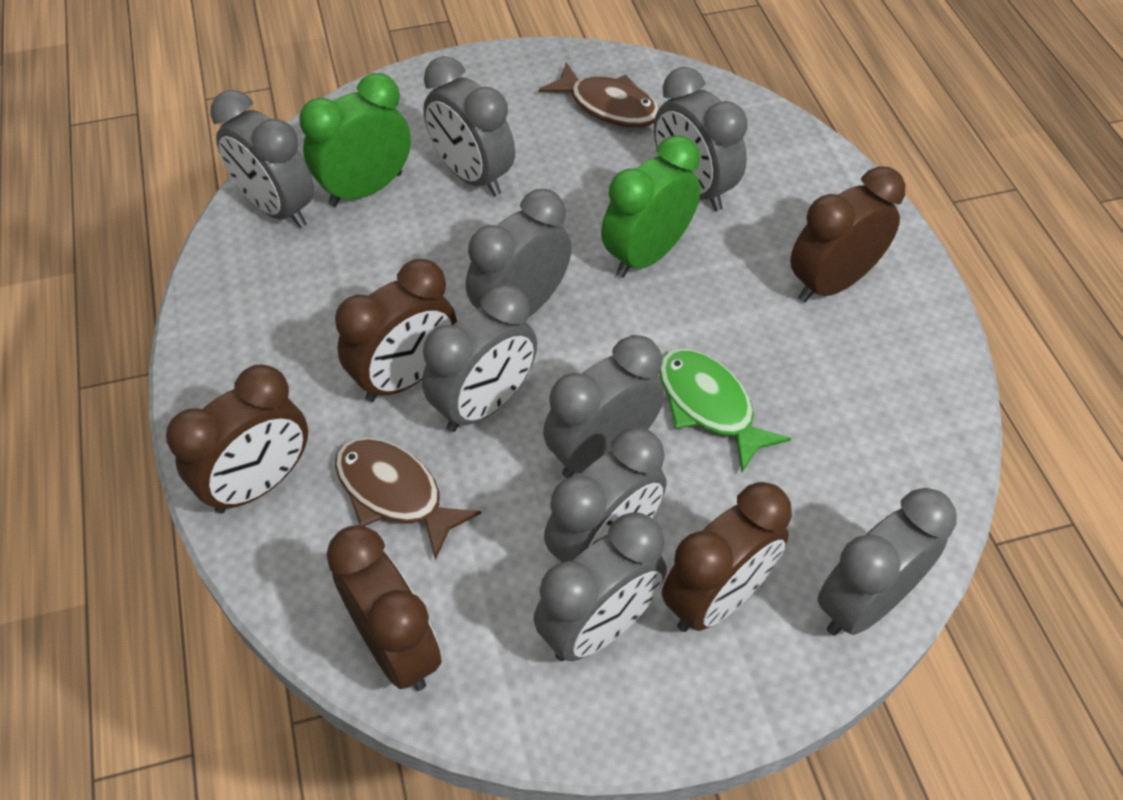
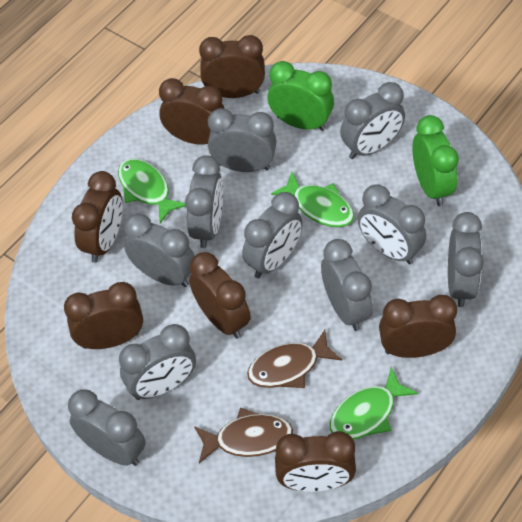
brown clock: [166,365,308,514] [326,525,442,691] [335,259,457,402] [662,482,792,632] [790,167,905,302] = 5 -> [64,282,143,349] [72,171,122,263] [159,78,225,145] [189,252,251,339] [199,35,265,98] [275,431,356,492] [379,295,457,358] = 7
green fish: [659,348,791,472] = 1 -> [118,159,185,224] [271,172,354,227] [330,367,418,440] = 3
grey clock: [210,90,314,228] [422,284,537,432] [423,56,515,196] [466,189,572,317] [533,512,667,661] [543,335,665,478] [544,427,667,563] [654,67,748,211] [818,488,957,636] = 9 -> [68,389,146,466] [119,324,196,400] [124,213,194,287] [185,155,223,248] [208,108,276,172] [242,192,303,278] [321,239,373,331] [340,82,405,159] [357,184,426,264] [448,212,484,307] = 10

